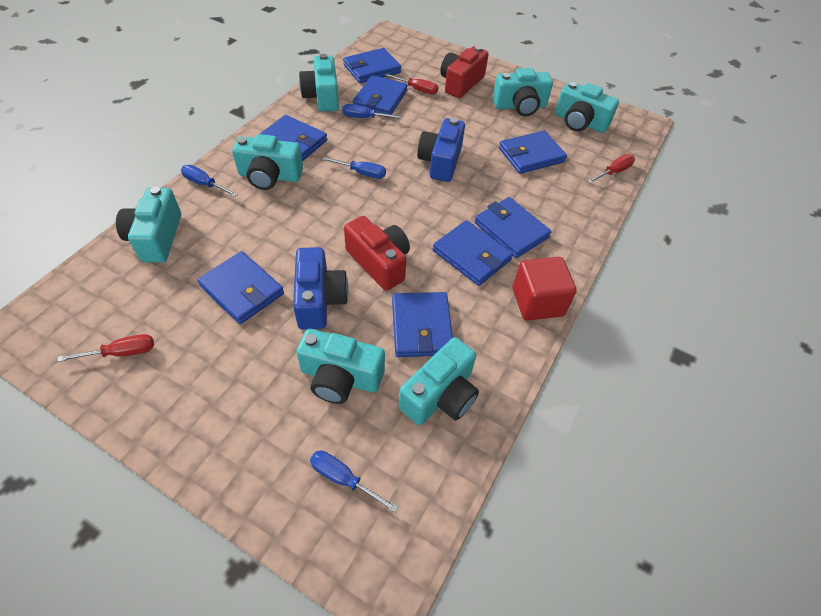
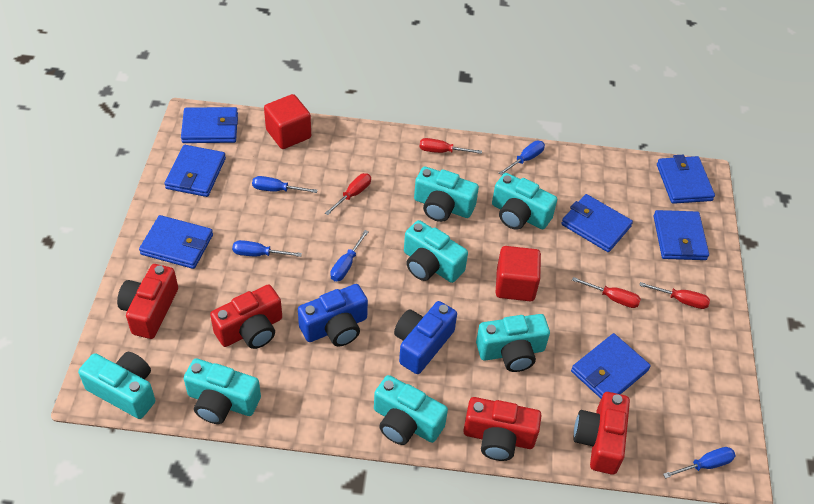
blue screwdriver: [181,165,238,197] [310,451,398,513] [322,157,386,179] [342,104,403,119] = 4 -> [232,240,302,257] [252,176,317,193] [330,230,369,281] [499,141,545,175] [663,447,736,478] = 5
blue wallet: [197,251,284,324] [260,115,327,161] [343,48,401,83] [353,75,408,115] [392,292,453,357] [433,220,513,286] [474,197,552,258] [499,130,567,174] = 8 -> [139,215,213,269] [165,145,226,197] [181,107,238,143] [561,194,633,252] [571,333,651,398] [654,210,709,260] [657,155,715,204] = 7
red camera: [344,216,410,291] [440,46,489,98] = 2 -> [117,264,178,339] [210,285,282,349] [463,397,542,461] [573,392,630,475] = 4
red cube: [513,257,577,321] = 1 -> [264,94,311,149] [496,246,541,301] = 2
red screwdriver: [57,334,154,362] [385,73,438,94] [588,154,635,183] = 3 -> [325,173,371,215] [419,138,482,154] [572,277,641,308] [639,282,710,309] = 4

